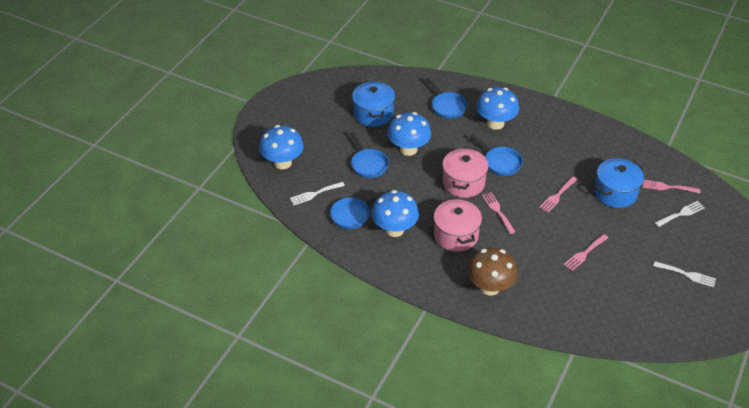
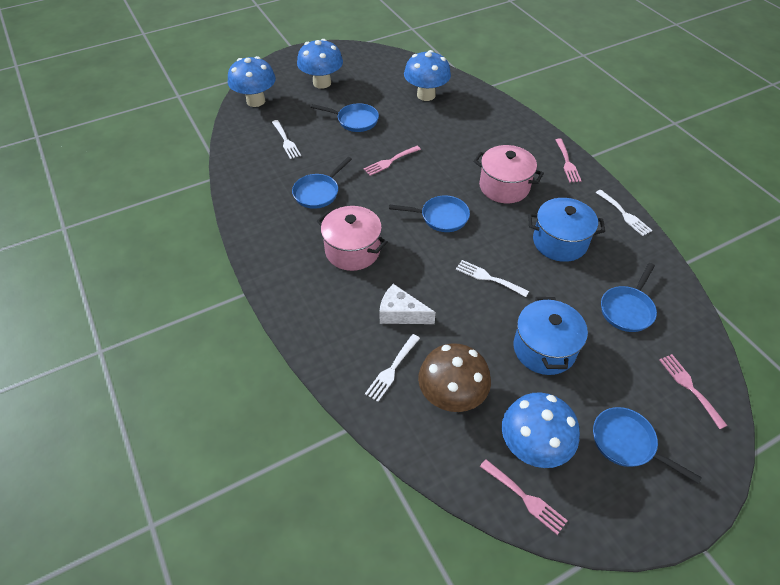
blue pan: [330,190,390,229] [350,131,389,178] [426,77,468,119] [470,134,523,176] = 4 -> [292,157,352,209] [311,103,379,132] [389,196,470,232] [593,407,702,484] [601,263,657,332] = 5
white cheese: none = 0 -> [379,284,436,324] = 1
white fork: [290,182,345,205] [653,261,716,287] [655,201,705,227] = 3 -> [272,120,301,159] [365,334,420,402] [456,260,529,297] [596,190,653,236] = 4

